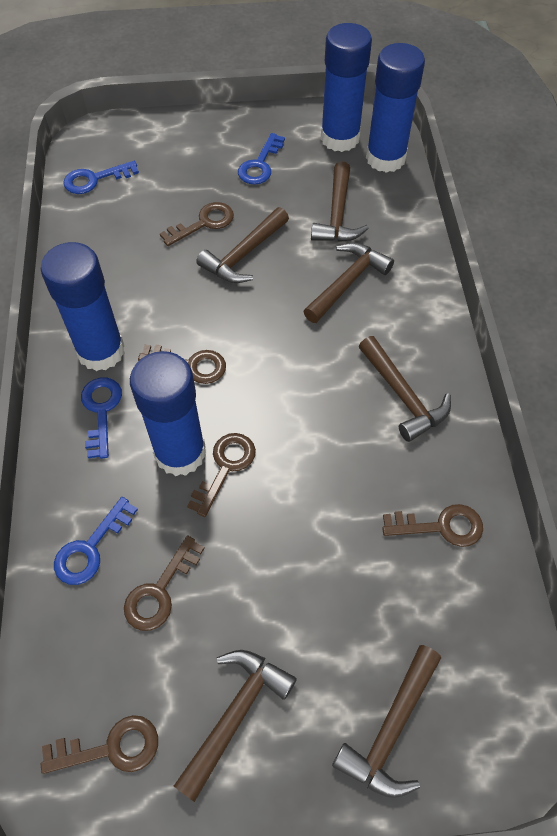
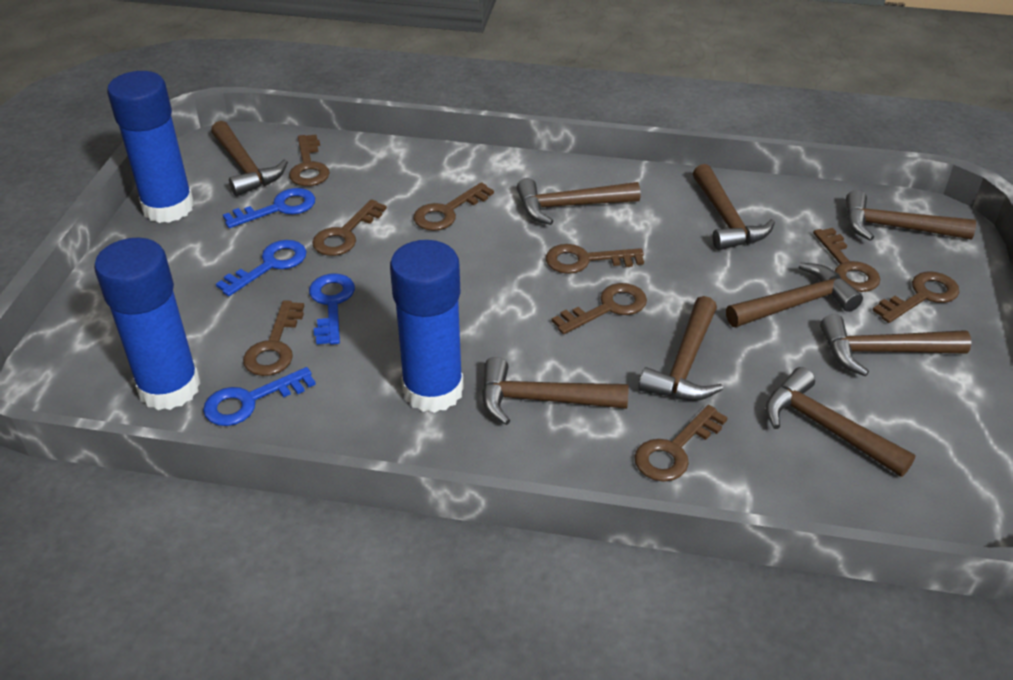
blue glue stick: [41,242,125,371] [130,351,206,476] [321,23,372,152] [366,43,425,173] = 4 -> [94,238,200,410] [107,71,194,223] [390,240,464,413] = 3
brown hammer: [174,650,297,802] [196,207,289,283] [303,242,394,323] [311,161,369,242] [332,645,441,798] [359,336,451,442] = 6 -> [211,121,288,196] [482,357,628,425] [517,178,640,225] [638,296,723,401] [693,164,775,250] [726,263,863,327] [766,367,916,477] [820,314,971,377] [846,190,976,241] = 9
brown key: [41,715,158,774] [124,535,205,631] [138,344,226,384] [160,202,234,246] [187,433,256,517] [382,504,483,547] = 6 -> [243,300,304,376] [289,134,330,186] [312,199,387,256] [413,182,494,231] [546,244,644,274] [552,283,647,334] [634,405,728,482] [813,228,880,292] [873,272,959,323] = 9

